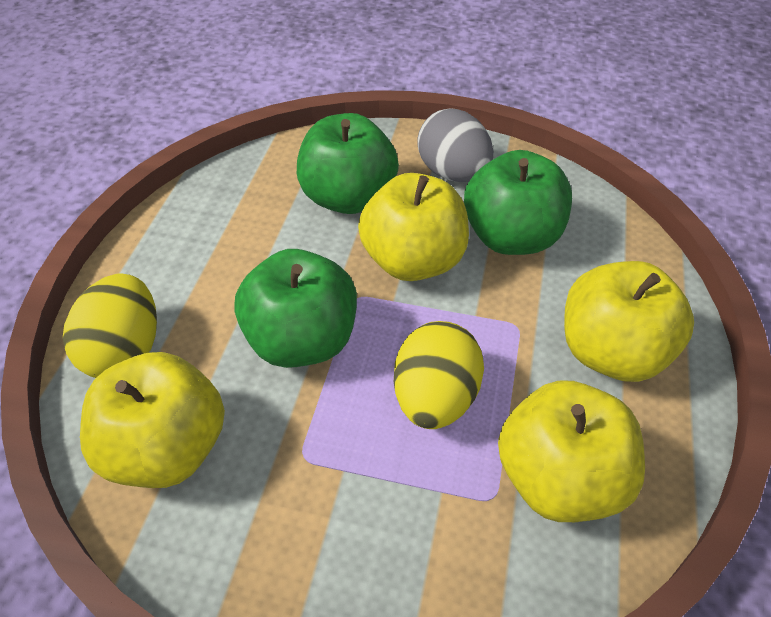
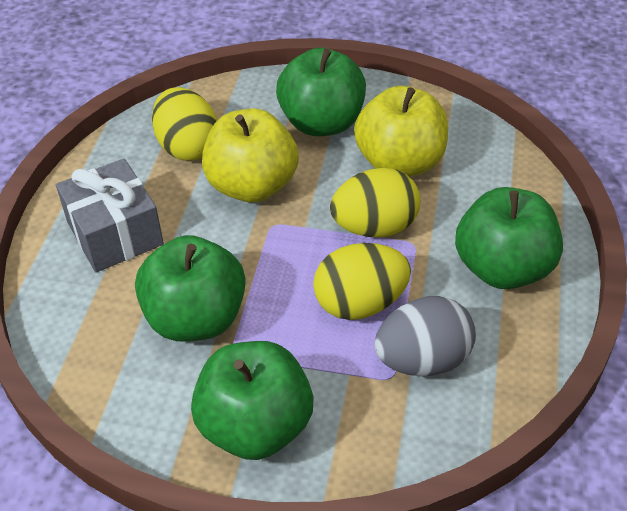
green apple: [234,249,357,368] [297,113,399,214] [464,150,572,255] = 3 -> [135,235,246,342] [191,341,314,460] [276,48,366,136] [455,187,563,289] = 4
grey gift: none = 0 -> [56,158,164,272] = 1
yellow apple: [80,352,225,488] [358,173,469,281] [498,380,645,522] [564,261,694,382] = 4 -> [202,108,299,203] [354,86,448,177] = 2
yellow egg: [63,274,157,378] [394,321,484,429] = 2 -> [152,87,217,161] [313,243,411,320] [330,168,420,237] = 3

